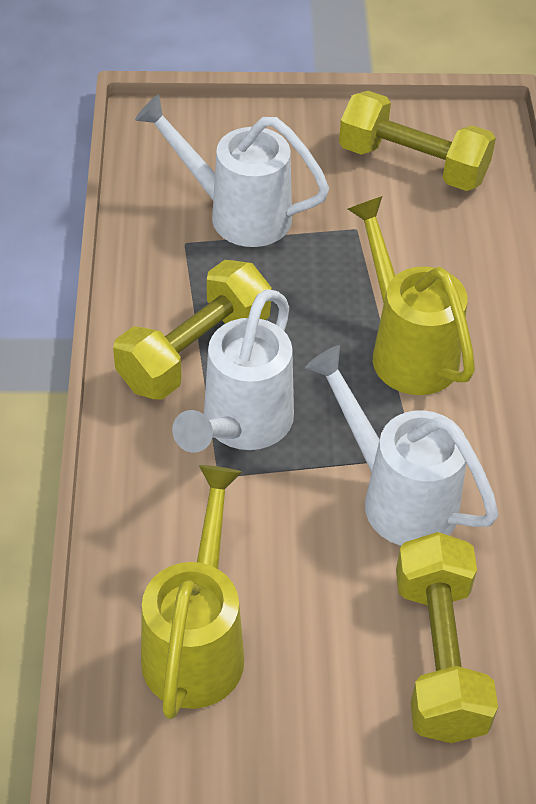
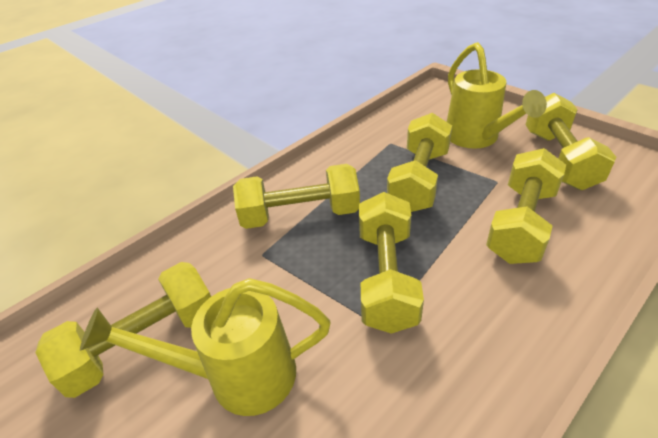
white watering can: [135,94,329,247] [172,289,294,453] [305,345,498,546] = 3 -> none = 0
yellow dumbbell: [113,260,272,400] [339,91,496,191] [396,532,498,743] = 3 -> [35,262,211,398] [233,164,360,229] [359,192,424,334] [387,113,452,212] [486,148,566,264] [526,93,616,190] = 6

